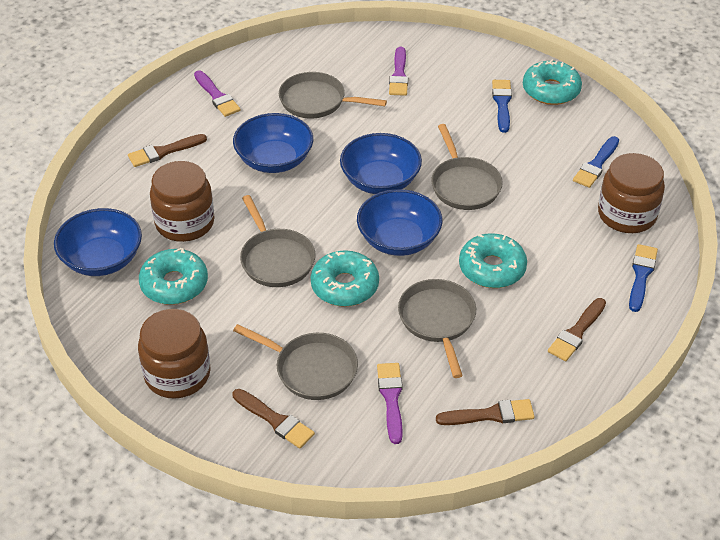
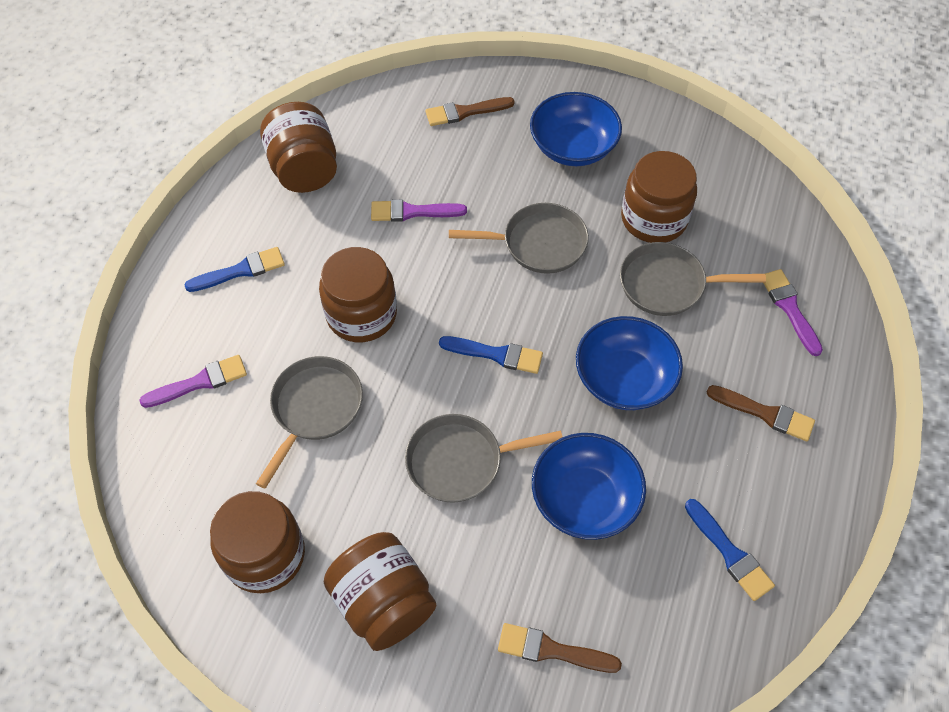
blue bowl: [54,208,142,276] [233,113,313,173] [340,133,422,194] [357,189,442,256] = 4 -> [530,92,622,166] [532,433,646,540] [576,316,683,410] = 3
brown brush: [128,134,207,167] [232,389,315,448] [436,399,535,425] [548,298,606,361] = 4 -> [426,97,515,126] [498,623,622,673] [706,385,815,441] = 3
brown jar: [138,309,211,399] [150,161,215,242] [598,153,665,233] = 3 -> [210,491,305,593] [260,102,337,193] [319,247,397,342] [324,532,436,651] [621,151,697,243] = 5
grey pan: [233,324,358,400] [240,195,316,287] [279,72,387,119] [398,279,476,378] [431,124,503,210] = 5 -> [256,356,363,488] [405,414,562,503] [449,203,589,274] [620,242,766,316] = 4
turquoise donut: [139,248,208,305] [310,250,379,307] [459,233,527,288] [523,59,582,105] = 4 -> none = 0

